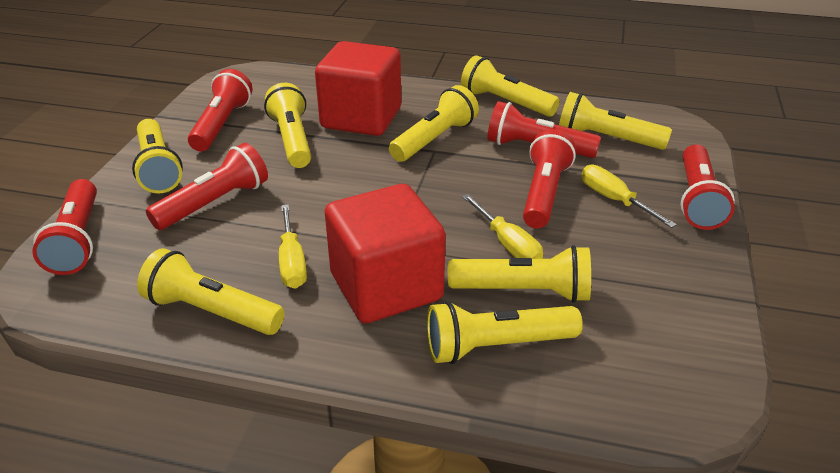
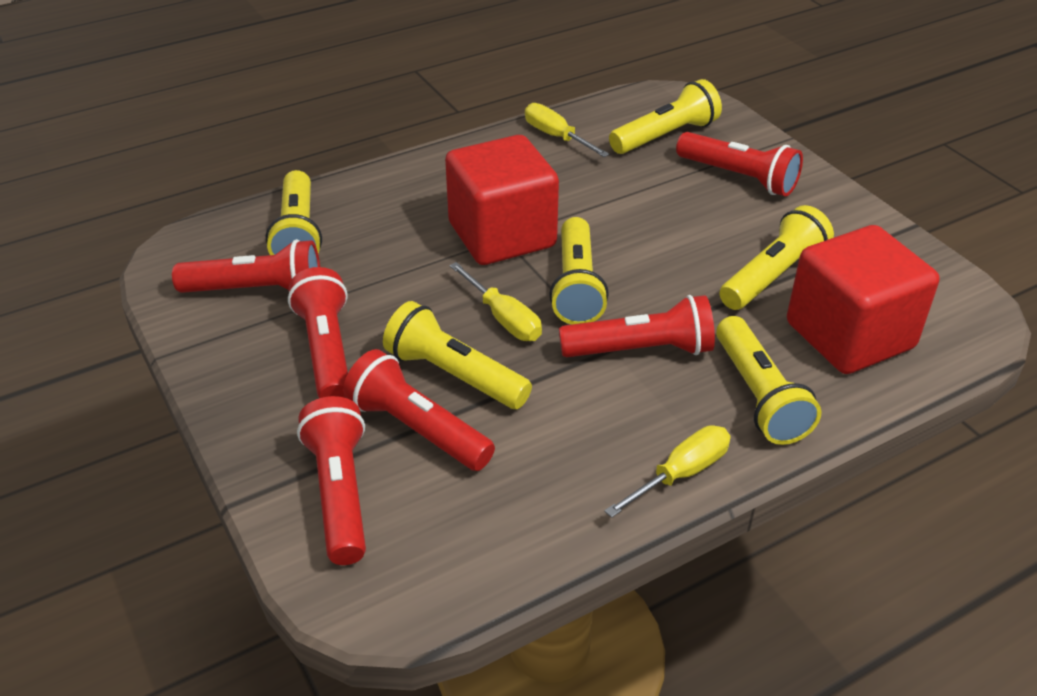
yellow flashlight: [132,119,183,194] [137,248,285,335] [264,83,311,168] [389,85,479,162] [427,301,583,364] [448,245,591,303] [461,55,560,117] [559,92,672,150] = 8 -> [266,170,322,255] [383,301,532,409] [549,217,609,325] [609,79,722,154] [716,316,822,445] [720,205,834,310] = 6

